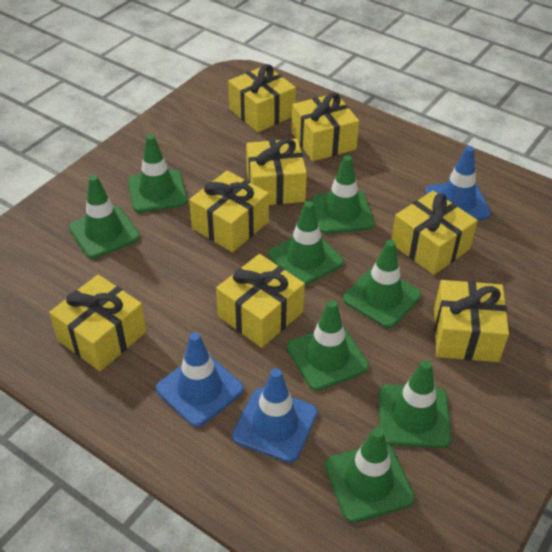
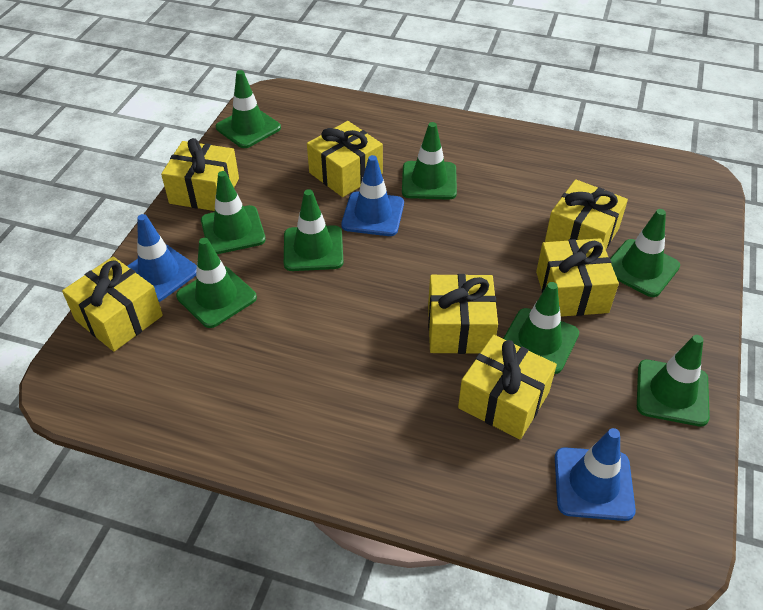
yellow gift: [49,275,146,371] [189,171,269,252] [216,254,305,348] [228,64,296,132] [246,138,307,205] [291,93,359,161] [391,191,478,275] [434,280,509,362] = 8 -> [62,257,163,352] [161,138,239,211] [307,121,383,197] [428,274,498,354] [458,335,557,440] [536,238,619,317] [545,179,628,249] = 7

